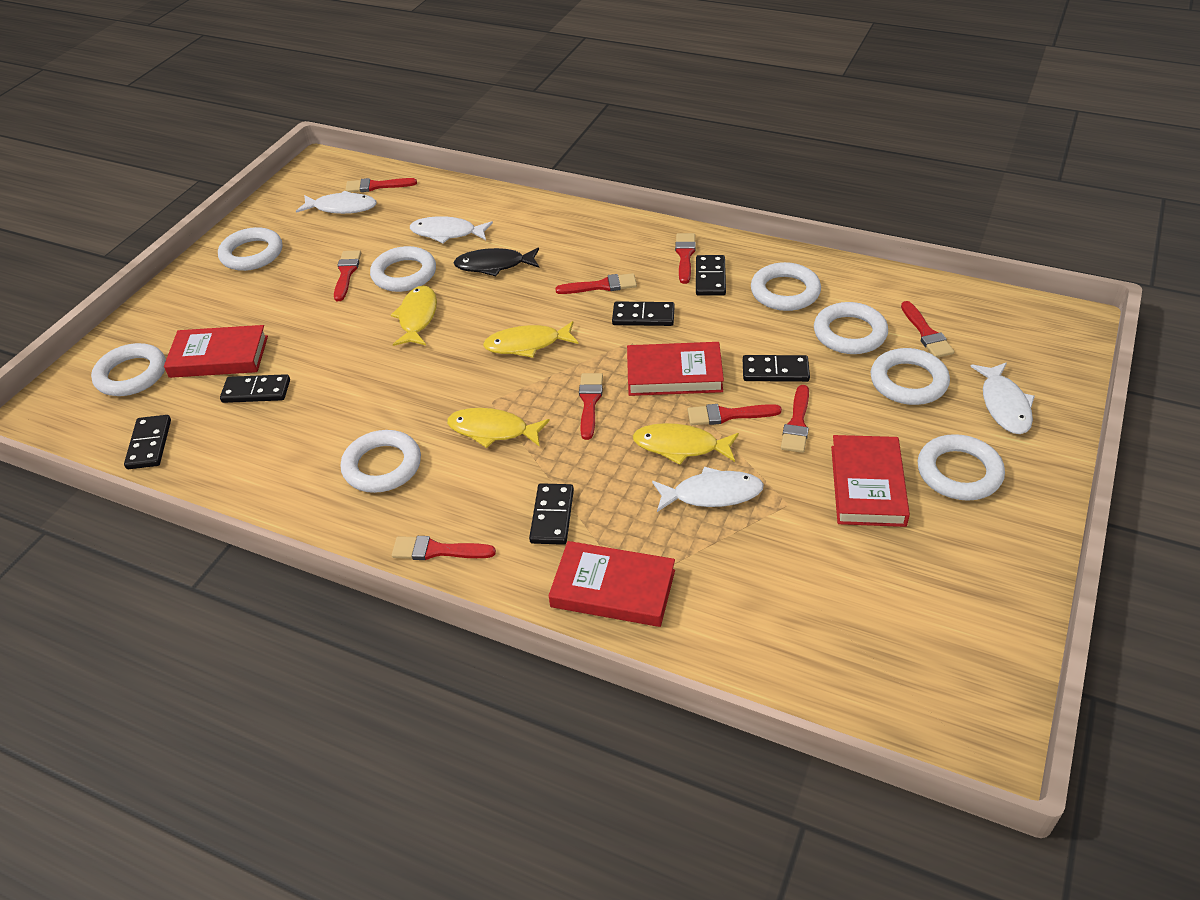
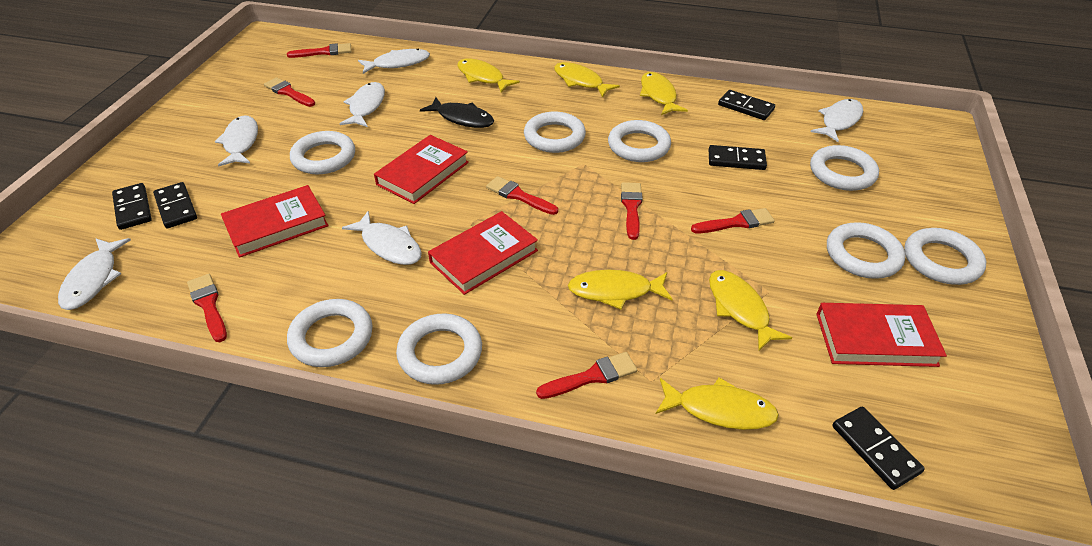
black domino: [124,415,171,469] [220,374,290,403] [529,483,574,545] [612,301,675,326] [696,255,726,296] [743,355,810,382] = 6 -> [112,183,152,230] [153,182,197,228] [709,145,767,170] [718,90,775,120] [832,407,925,490] = 5
red brush: [334,250,361,301] [345,178,417,193] [392,536,496,560] [555,273,637,294] [579,373,603,440] [675,233,696,284] [688,404,782,425] [781,385,809,453] [901,301,954,358] = 9 -> [187,274,227,342] [264,77,315,107] [287,43,352,58] [486,176,558,215] [536,352,637,399] [621,182,643,240] [691,208,775,233] = 7
white fish: [296,191,377,214] [410,216,493,243] [652,467,764,512] [970,362,1035,434] = 4 -> [58,238,131,310] [215,115,258,166] [340,82,385,127] [342,211,421,265] [358,49,430,74] [811,99,863,142] = 6
yellow fish: [391,286,437,346] [447,408,550,448] [483,321,579,358] [633,423,739,465] = 4 -> [457,59,520,93] [554,62,620,98] [568,270,672,309] [640,72,688,115] [656,377,779,430] [709,270,792,351] = 6

